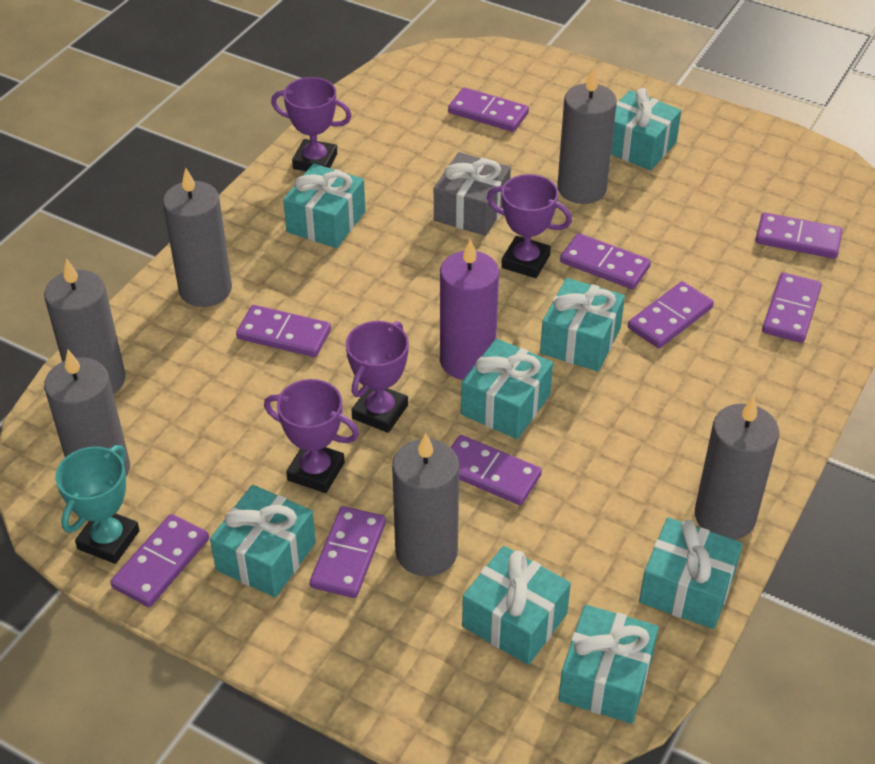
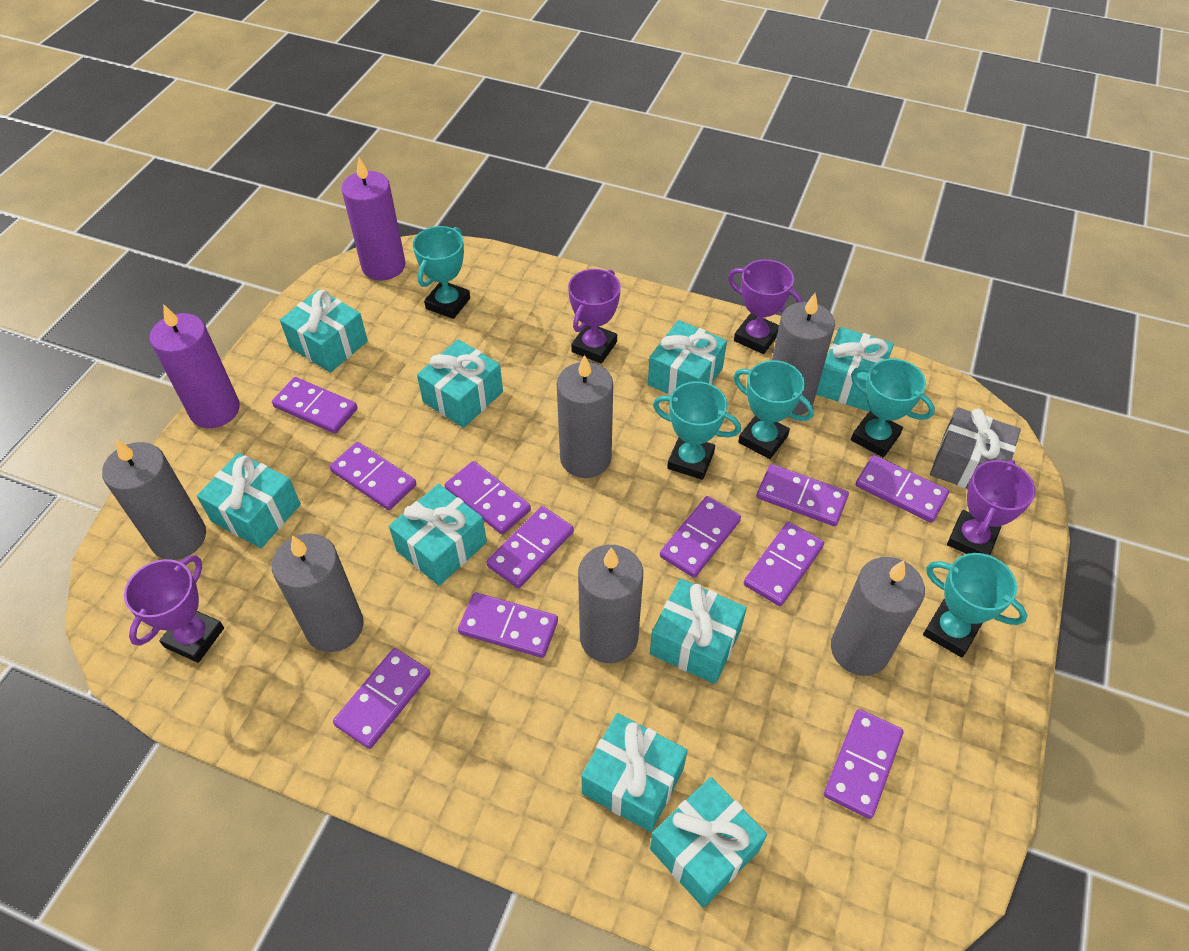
purple candle: [440,239,499,380] = 1 -> [150,304,240,428] [341,158,406,280] = 2
purple domino: [110,514,209,607] [236,305,331,357] [310,506,386,598] [448,87,529,132] [451,435,542,505] [560,233,651,289] [628,281,714,348] [756,212,842,259] [762,272,822,343] = 9 -> [272,377,358,434] [330,442,416,510] [333,648,430,749] [445,461,531,535] [458,592,558,658] [486,506,574,588] [660,496,741,578] [744,522,824,606] [757,464,849,526] [824,709,903,819] [856,455,949,523] = 11
turquoise gift: [210,485,316,598] [283,163,365,248] [461,338,553,439] [462,546,571,665] [540,278,625,372] [558,604,659,724] [611,88,681,170] [639,517,743,629] = 8 -> [197,453,301,548] [280,289,368,373] [389,484,487,586] [417,339,503,428] [581,713,688,832] [648,320,727,396] [650,578,747,684] [650,777,767,908] [816,327,894,412] = 9
turquoise trophy: [55,445,140,564] = 1 -> [413,226,470,319] [653,381,741,480] [734,360,814,459] [851,358,935,458] [923,553,1028,658] = 5

